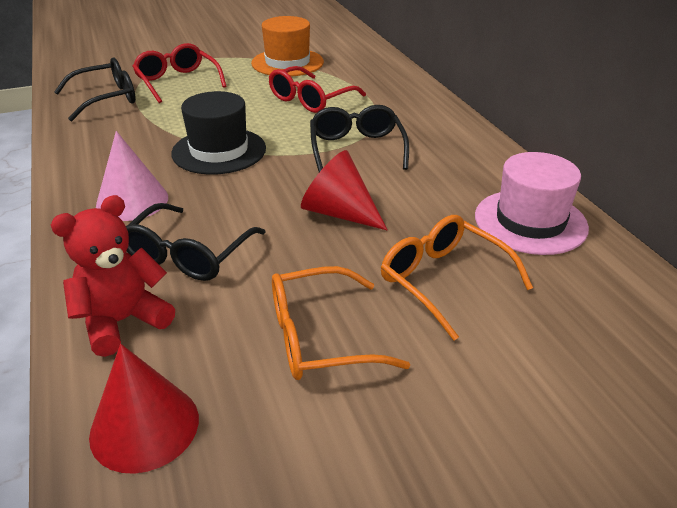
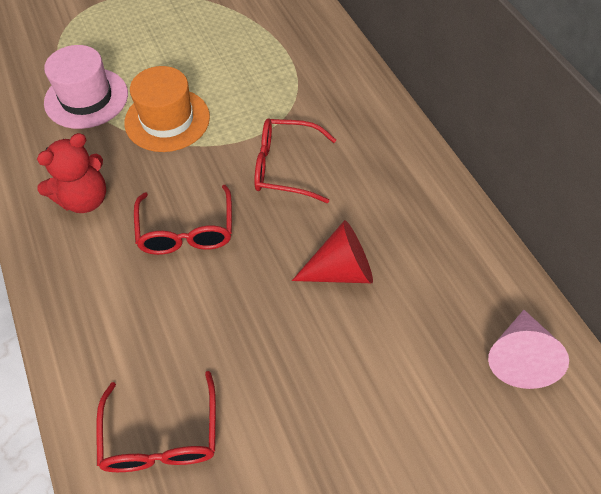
black glasses: [54,58,136,121] [126,203,266,281] [310,105,409,172] = 3 -> none = 0
black hat: [171,91,266,175] = 1 -> none = 0
orange glasses: [272,266,410,380] [381,215,533,341] = 2 -> none = 0
red cone: [89,344,199,474] [301,150,387,230] = 2 -> [292,220,373,283] = 1
red glasses: [132,43,227,103] [269,66,366,113] = 2 -> [96,371,216,472] [134,185,232,255] [254,118,336,203] = 3

